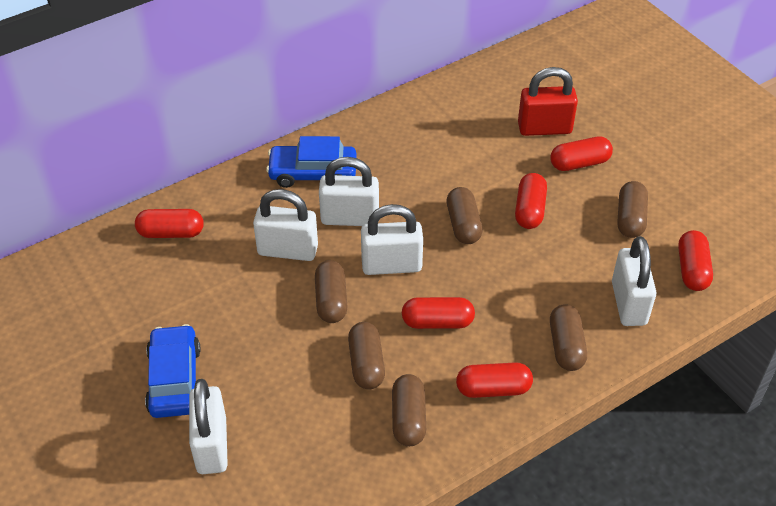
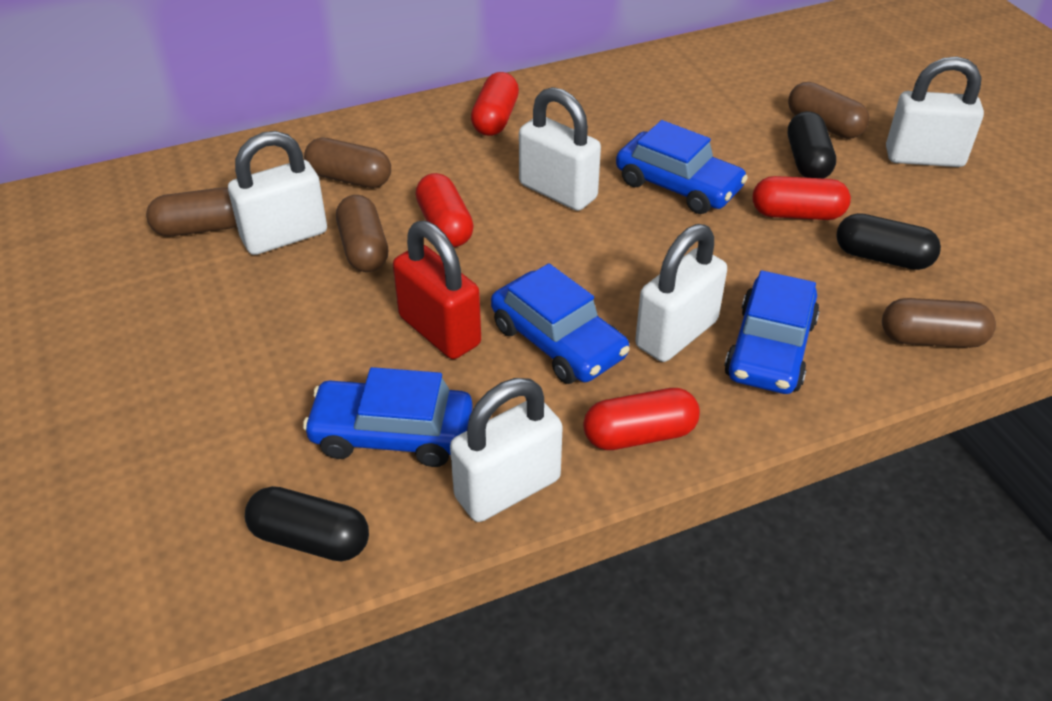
black capsule: none = 0 -> [245,486,369,561] [788,111,836,178] [836,213,941,270] = 3
blue car: [145,324,201,418] [266,136,356,188] = 2 -> [303,367,473,467] [491,263,630,384] [616,120,748,214] [724,270,820,394] = 4
brown capsule: [315,260,347,323] [348,322,385,389] [392,374,426,446] [446,187,483,244] [550,304,587,371] [617,181,648,238] = 6 -> [146,187,237,236] [304,138,391,188] [336,195,388,272] [788,82,870,139] [882,298,996,348] = 5
red capsule: [135,209,204,238] [402,297,475,329] [456,362,533,398] [515,173,547,229] [550,136,613,171] [678,230,713,291] = 6 -> [416,173,474,247] [471,72,519,136] [583,388,700,450] [753,176,851,220] = 4

